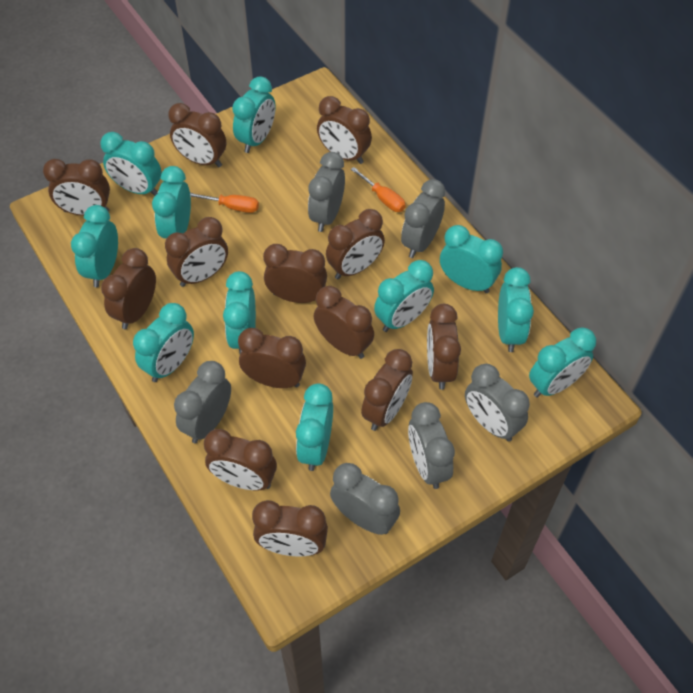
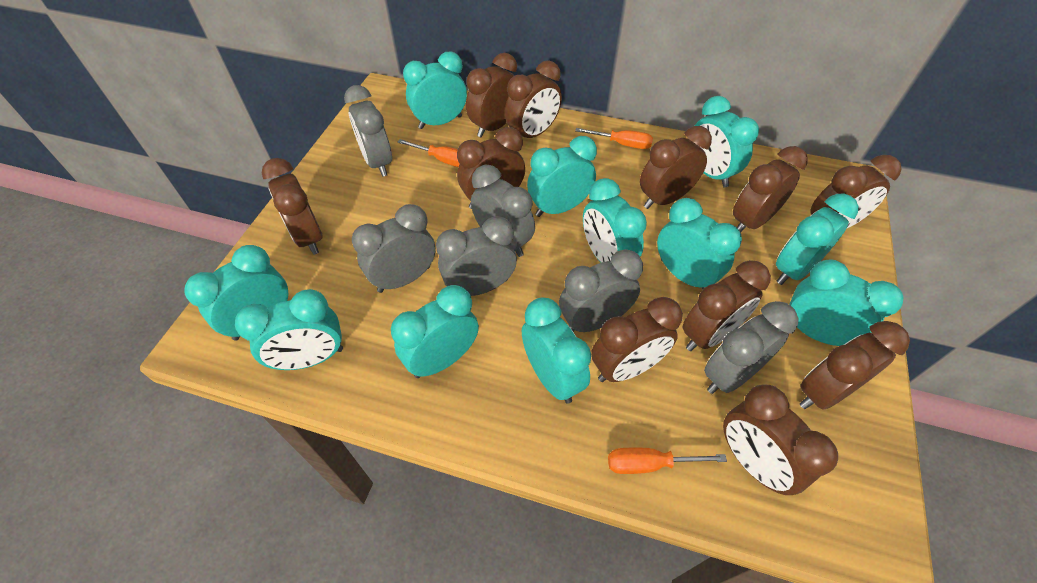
brown clock: [43,159,110,216] [101,248,156,329] [165,217,228,287] [168,103,226,167] [204,429,277,491] [238,328,306,388] [252,500,328,557] [263,244,327,303] [314,286,374,359] [317,96,372,164] [326,209,385,279] [361,349,413,431] [427,304,461,390] = 13 -> [262,158,322,255] [457,127,525,209] [466,53,517,138] [505,60,562,138] [591,297,683,382] [640,126,712,209] [683,260,771,351] [723,384,838,495] [733,146,808,233] [800,321,910,410] [810,155,902,228] = 11
orange screwdriver: [190,193,259,213] [351,167,406,212] = 2 -> [397,139,460,167] [575,128,653,149] [608,448,727,474] = 3

